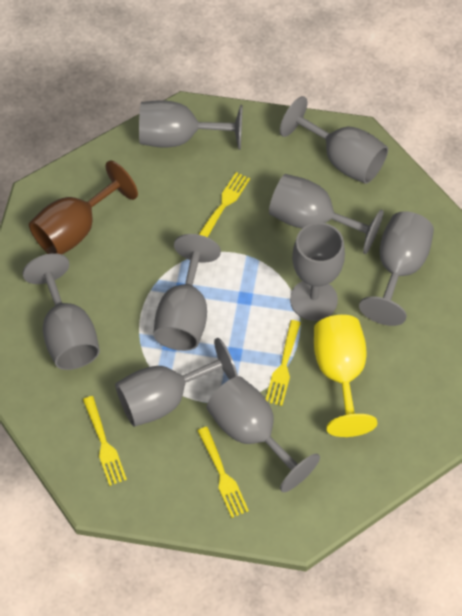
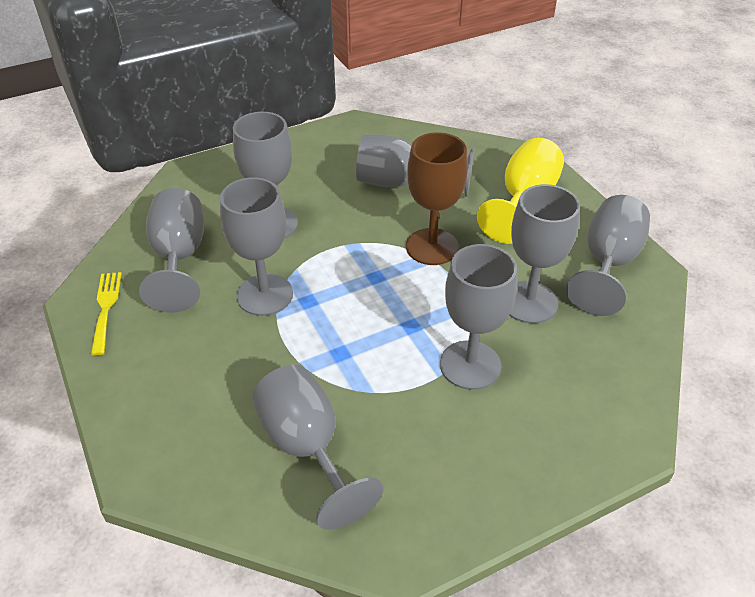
grey goblet: [23,253,100,370] [115,338,238,427] [139,100,243,150] [153,234,221,351] [207,376,320,492] [269,174,384,254] [280,96,388,184] [290,222,345,321] [359,211,434,326] = 9 -> [139,188,204,313] [220,177,293,316] [233,112,298,239] [252,365,383,530] [356,135,474,197] [440,244,517,390] [509,184,580,323] [566,195,650,316] = 8
yellow fork: [83,396,127,486] [197,427,249,518] [198,172,250,237] [266,320,301,406] = 4 -> [91,272,122,355] = 1

